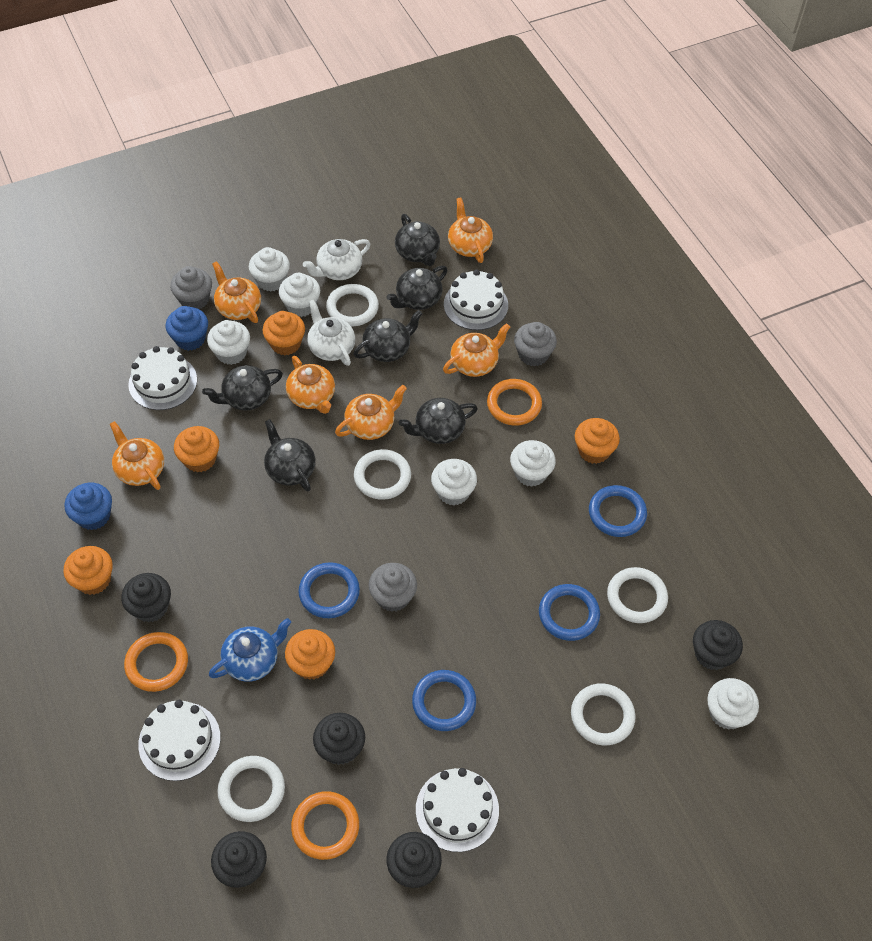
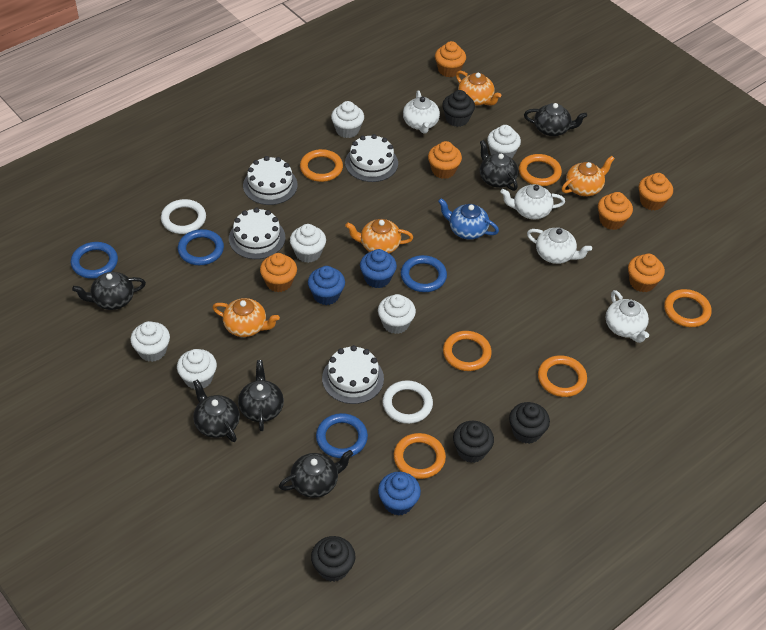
black cupcake: [121,573,171,622] [211,831,267,888] [313,713,365,765] [386,832,442,888] [693,620,743,670] = 5 -> [311,536,355,582] [442,90,475,127] [453,421,494,463] [509,402,550,444] = 4
blue cupcake: [64,483,112,530] [166,306,208,351] = 2 -> [308,266,345,305] [360,249,397,288] [378,472,421,516] = 3
grey cupcake: [170,266,212,309] [368,563,417,612] [514,322,557,367] = 3 -> none = 0
orange cupcake: [63,546,113,595] [174,426,219,472] [262,311,305,355] [285,629,335,680] [575,418,620,464] = 5 -> [260,253,297,292] [428,141,462,179] [435,41,466,77] [598,192,633,230] [628,253,665,292] [639,173,673,210] = 6
orange ring: [124,632,188,692] [291,791,359,860] [487,379,542,426] = 3 -> [300,149,343,182] [394,433,446,479] [443,331,492,371] [519,154,562,186] [538,355,587,397] [664,289,712,327] = 6
orange teapot: [110,421,164,490] [212,261,261,323] [286,356,335,414] [335,385,407,440] [443,323,510,377] [448,197,493,263] = 6 -> [212,298,280,337] [345,219,413,254] [456,71,501,106] [561,156,615,196] = 4
white ring: [217,756,285,822] [326,284,379,326] [354,449,411,500] [571,683,636,746] [607,567,668,623] = 5 -> [161,199,206,234] [382,380,433,424] = 2
white teapot: [303,239,370,280] [307,299,355,366] = 2 -> [403,91,440,134] [500,184,565,219] [527,228,592,264] [606,290,649,343] = 4

